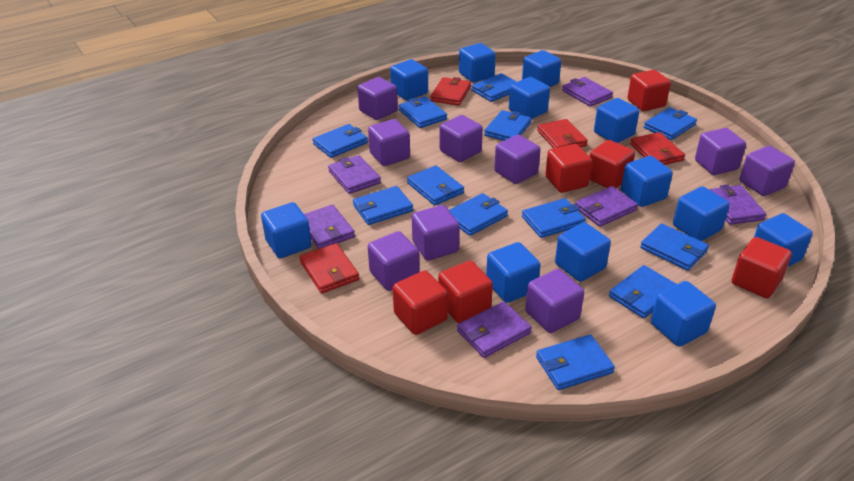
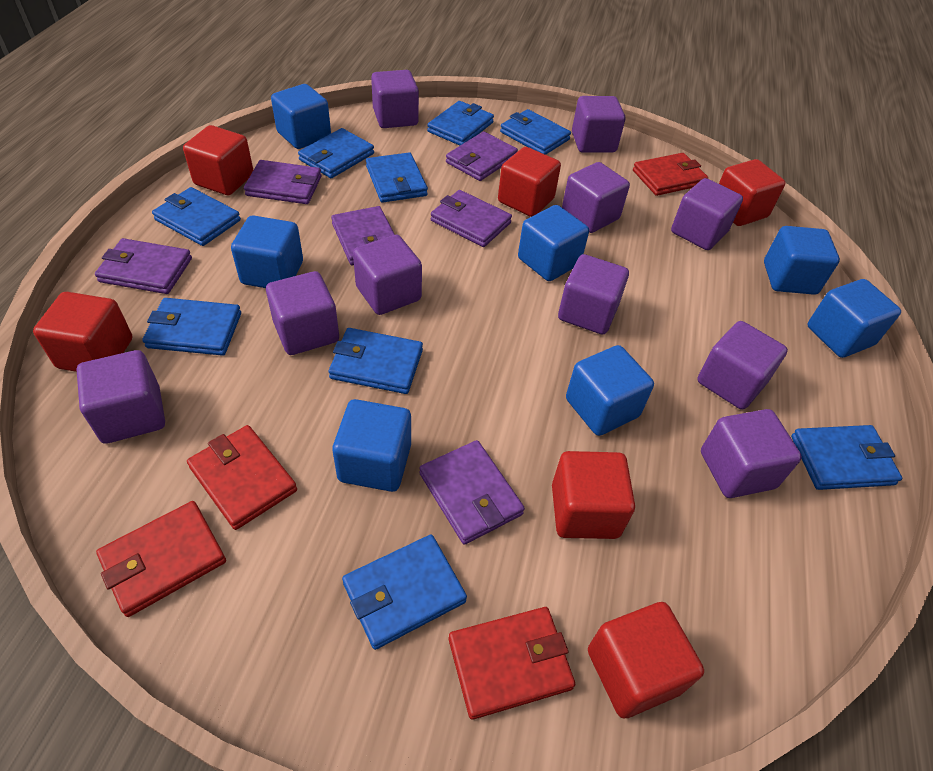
blue cube: [261,202,312,258] [390,59,428,101] [459,43,496,83] [486,242,540,303] [509,77,550,119] [522,50,561,87] [555,222,611,282] [594,98,639,143] [621,156,673,207] [651,281,716,347] [673,186,730,241] [754,213,813,267] = 12 -> [231,215,303,288] [271,84,331,149] [332,399,411,492] [518,205,589,281] [566,345,654,436] [764,226,840,295] [807,279,901,358] = 7
blue wallet: [312,124,368,158] [353,186,413,225] [399,96,447,128] [407,165,464,205] [449,193,508,236] [472,73,517,102] [484,110,532,141] [522,198,586,238] [536,334,615,390] [609,265,677,318] [640,223,709,271] [644,107,697,140] = 12 -> [143,298,241,356] [152,187,241,246] [298,128,374,178] [329,328,423,394] [342,535,467,650] [366,152,428,203] [427,101,494,145] [500,109,571,155] [791,425,902,490] = 9
purple cube: [357,77,398,120] [368,119,410,166] [368,231,420,291] [412,205,460,261] [440,115,483,162] [494,135,541,184] [525,269,584,333] [695,128,746,175] [740,146,795,196] = 9 -> [76,350,165,444] [266,271,339,355] [353,235,422,315] [371,70,419,128] [558,254,629,334] [562,162,630,233] [572,96,625,153] [671,178,743,250] [697,321,788,410] [701,409,802,498] = 10

